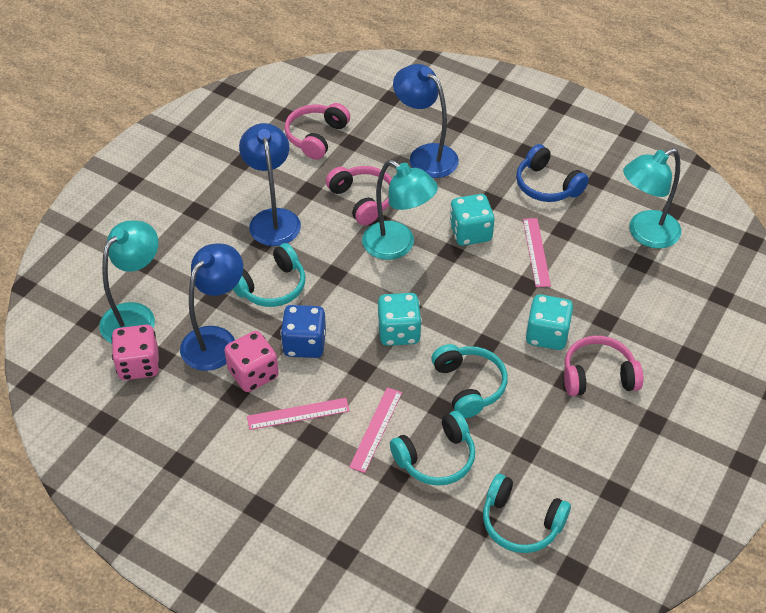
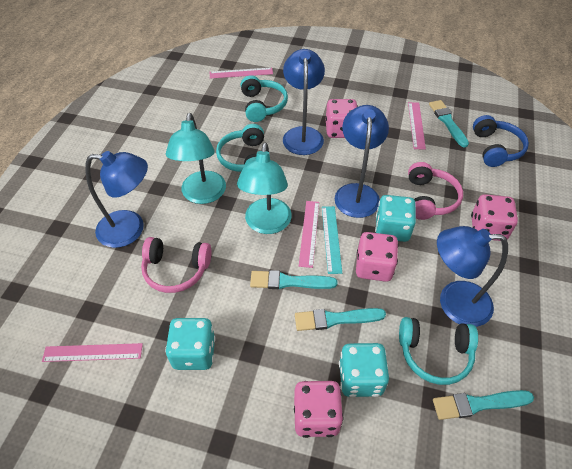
blue dice: [280,305,326,358] = 1 -> none = 0
blue lamp: [180,243,243,371] [239,123,301,246] [393,64,459,178] = 3 -> [85,151,148,248] [283,49,325,155] [335,105,389,218] [437,226,508,327] = 4
pink dice: [111,325,160,380] [224,331,279,392] = 2 -> [294,381,343,438] [326,99,358,138] [356,232,399,282] [471,194,518,241] = 4
pink headphones: [284,103,350,160] [325,166,392,225] [564,336,643,396] = 3 -> [141,237,212,293] [408,162,463,220] = 2
pink ruler: [247,398,349,430] [349,387,402,473] [523,218,551,287] = 3 -> [42,343,143,362] [210,67,273,79] [299,201,319,268] [408,102,426,150] = 4
turquoise brush: none = 0 -> [250,270,337,289] [295,308,386,331] [429,100,469,148] [433,390,534,420] = 4
turquoise headphones: [233,243,305,307] [390,411,475,486] [431,344,507,418] [483,474,571,553] = 4 -> [216,124,264,172] [241,75,288,122] [399,317,478,385] = 3
turquoise lamp: [99,220,158,343] [362,160,438,260] [623,148,681,249] = 3 -> [166,113,226,204] [237,142,292,234] = 2
turquoise ruler: none = 0 -> [322,206,342,274] = 1

